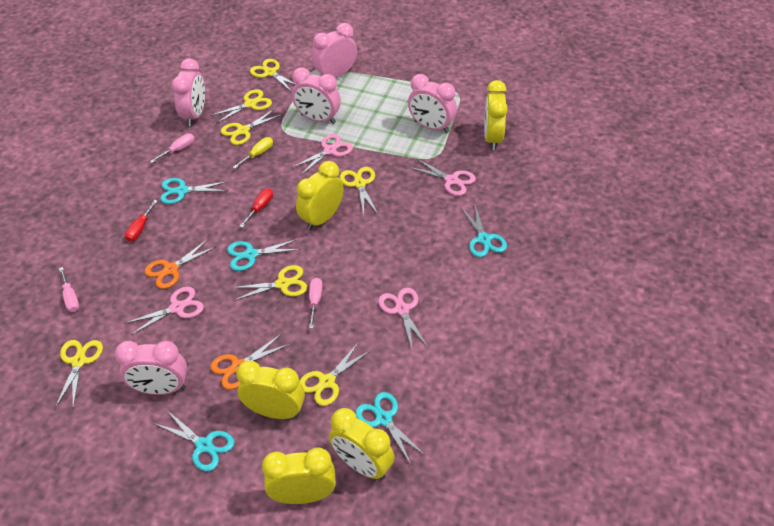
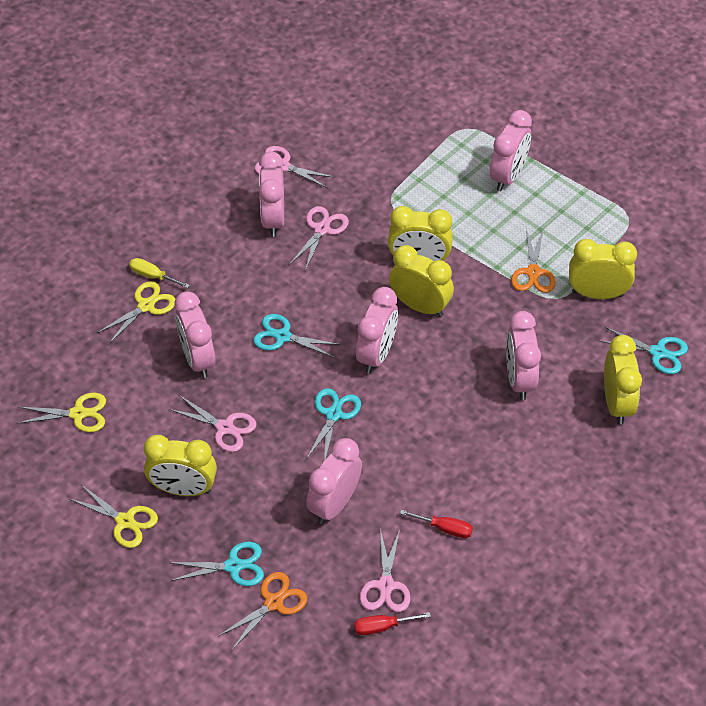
pink clock: [115,341,187,395] [172,58,205,126] [292,67,341,124] [312,23,357,78] [408,74,457,133] = 5 -> [175,291,215,378] [259,152,284,237] [306,438,362,524] [356,287,398,373] [490,110,532,191] [506,311,541,400] = 6
pink screwdriver: [59,267,79,312] [150,133,195,163] [309,278,323,329] = 3 -> none = 0
turquoise scissors: [154,411,235,471] [160,178,229,204] [227,239,301,271] [355,392,426,464] [461,203,507,257] = 5 -> [169,542,264,586] [253,314,341,358] [306,388,361,461] [600,327,688,374] = 4
yellow scissors: [55,340,103,408] [210,89,272,124] [221,109,283,145] [231,265,308,300] [250,59,296,92] [299,342,371,406] [340,167,378,216] = 7 -> [17,393,106,432] [70,485,158,548] [97,281,175,344] = 3

